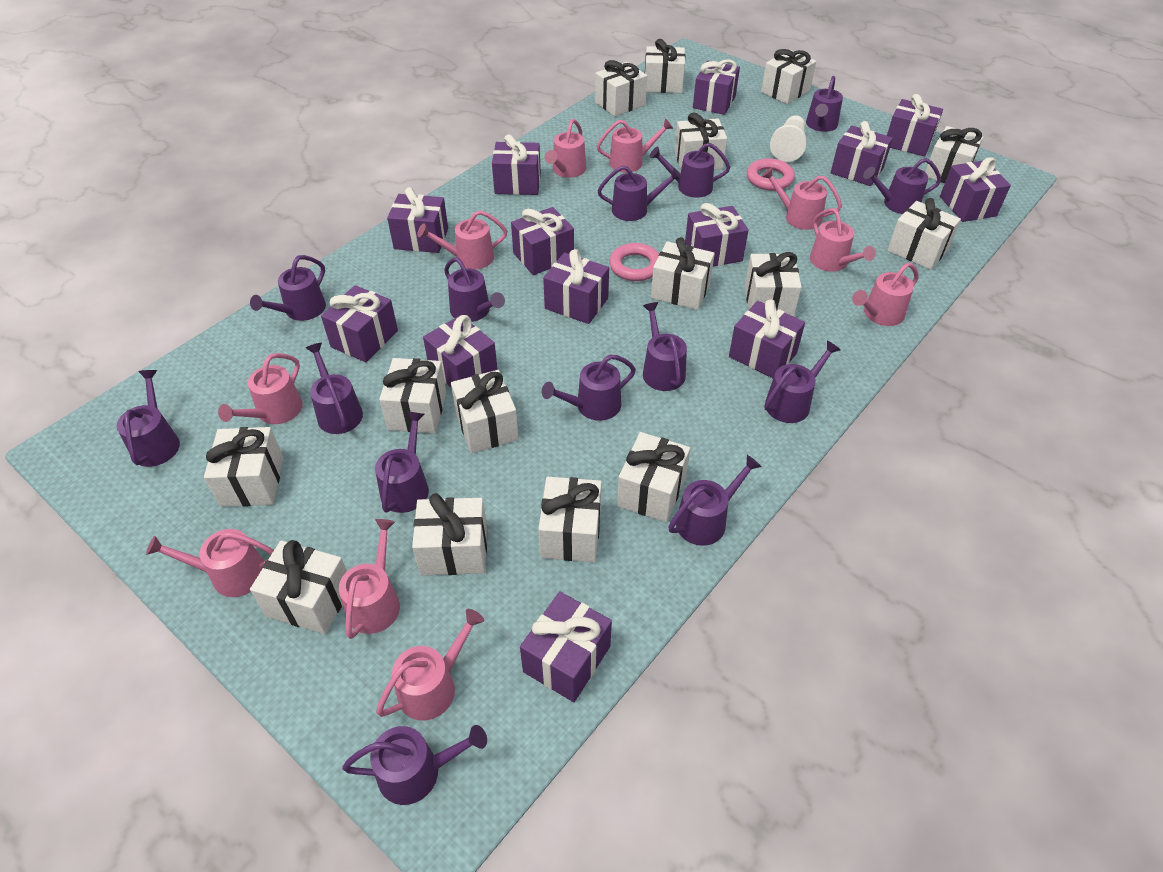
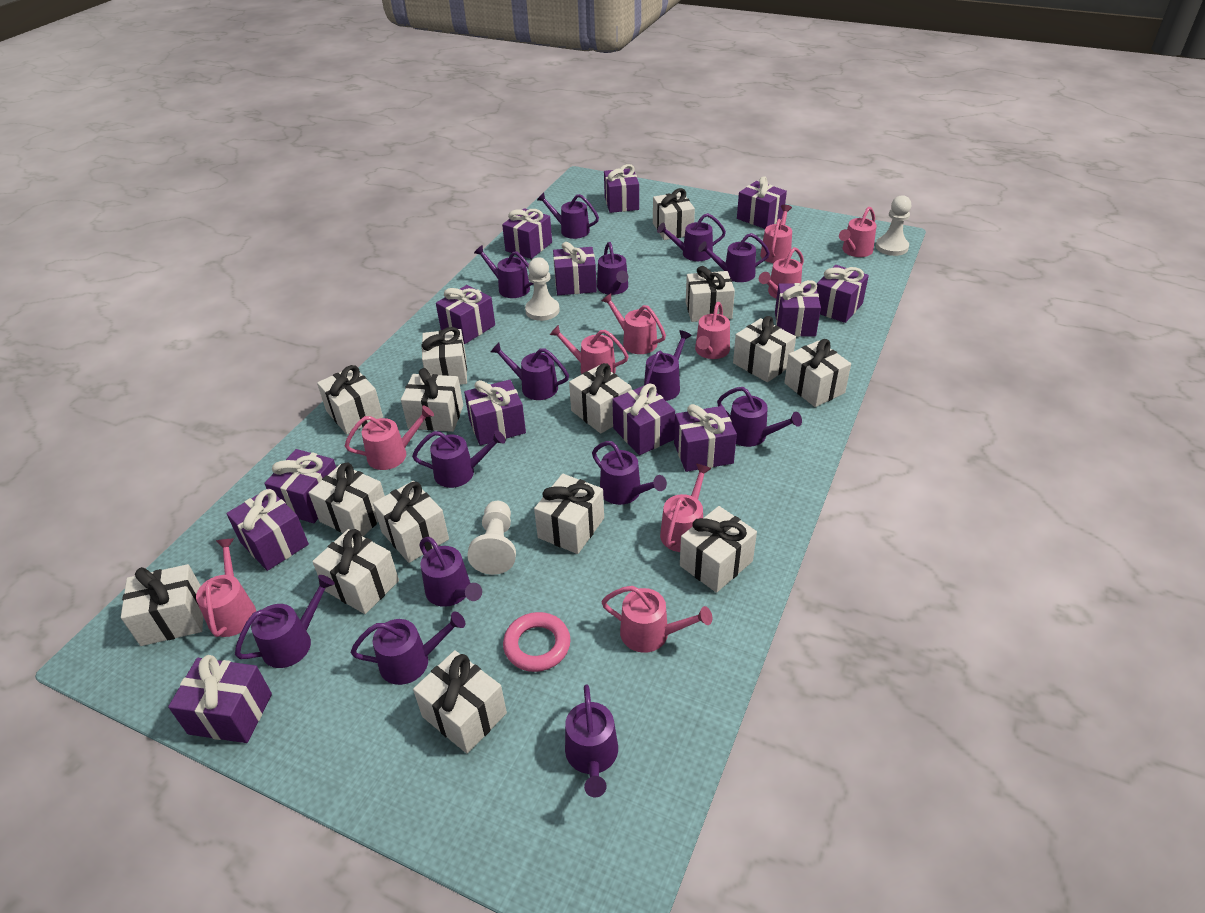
pink ring: [609,243,659,281] [747,158,795,191] = 2 -> [503,612,570,672] = 1
white pawn: [770,115,807,162] = 1 -> [467,501,516,575] [525,257,560,321] [876,195,911,256] = 3

